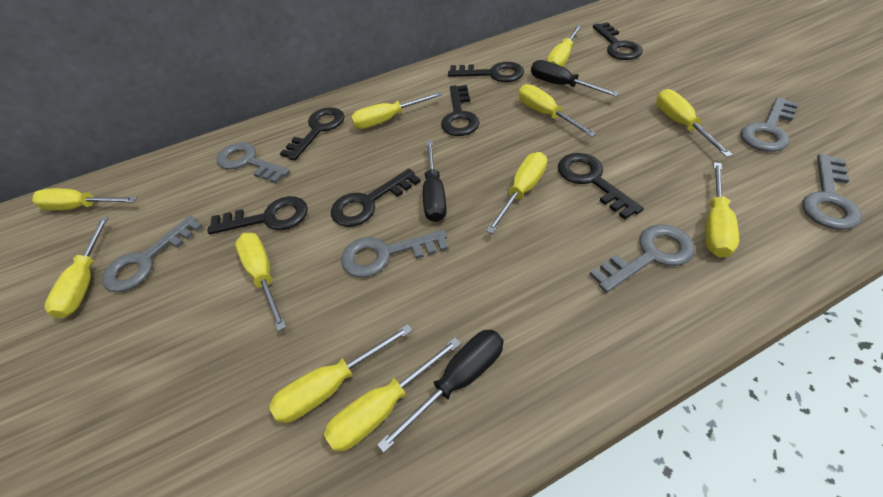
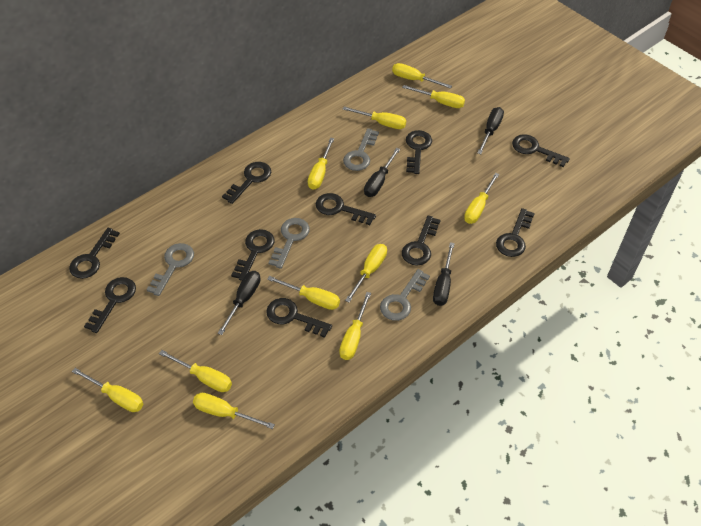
black key: [207,196,308,235] [280,107,345,161] [331,169,421,227] [441,85,480,136] [448,62,524,82] [558,153,644,219] [593,22,643,60] = 7 -> [69,228,120,279] [84,277,136,333] [222,162,271,204] [231,229,274,281] [266,298,332,338] [316,193,376,225] [402,215,440,266] [406,130,432,174] [496,208,535,257] [512,134,570,167] = 10
black screwdriver: [377,330,504,453] [423,141,447,222] [531,60,619,97] = 3 -> [218,271,260,335] [364,148,400,197] [433,242,455,306] [477,107,504,154] = 4
grey key: [102,215,203,292] [216,142,290,183] [341,230,449,277] [589,224,695,293] [740,97,799,152] [802,154,862,230] = 6 -> [146,243,194,296] [268,218,310,269] [343,128,379,171] [380,269,430,321] = 4

